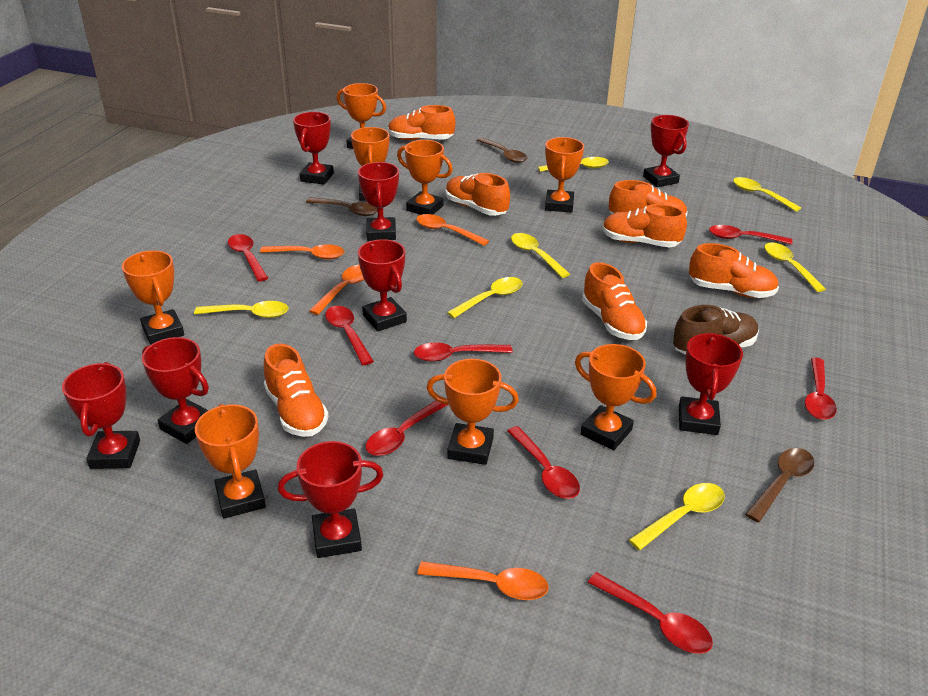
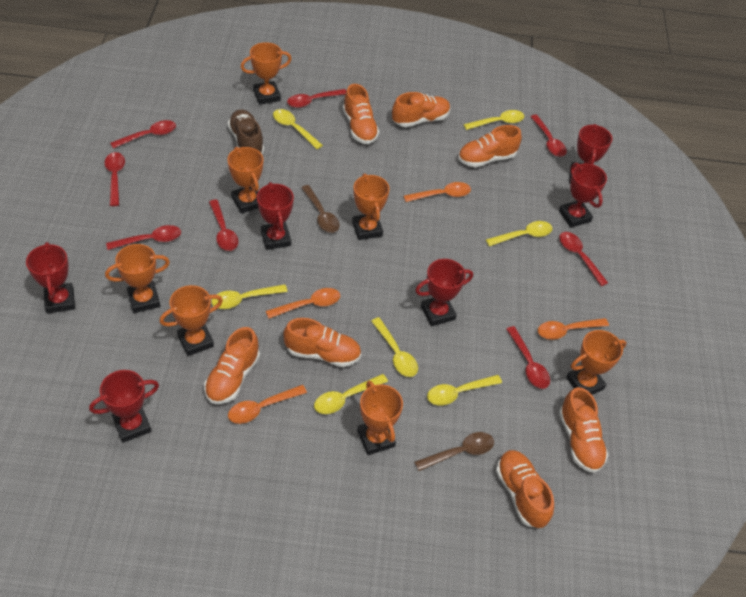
brown spoon: [306,197,377,216] [477,138,527,163] [745,448,814,522] = 3 -> [301,185,340,233] [414,432,494,471] = 2
orange trophy: [122,250,184,345] [195,404,266,519] [337,83,386,149] [351,127,389,201] [397,140,453,215] [427,359,519,465] [545,137,584,213] [575,344,656,450] = 8 -> [105,244,170,313] [160,285,223,356] [228,147,263,214] [241,42,292,105] [352,173,390,240] [357,381,403,455] [566,330,626,395] = 7
red trophy: [62,362,140,469] [142,337,209,444] [278,441,383,558] [293,112,334,185] [358,162,399,241] [358,239,407,332] [643,115,689,187] [679,333,743,435] = 8 -> [26,242,75,314] [89,370,159,443] [257,182,294,250] [415,259,473,326] [559,163,607,228] [569,124,612,183] = 6

